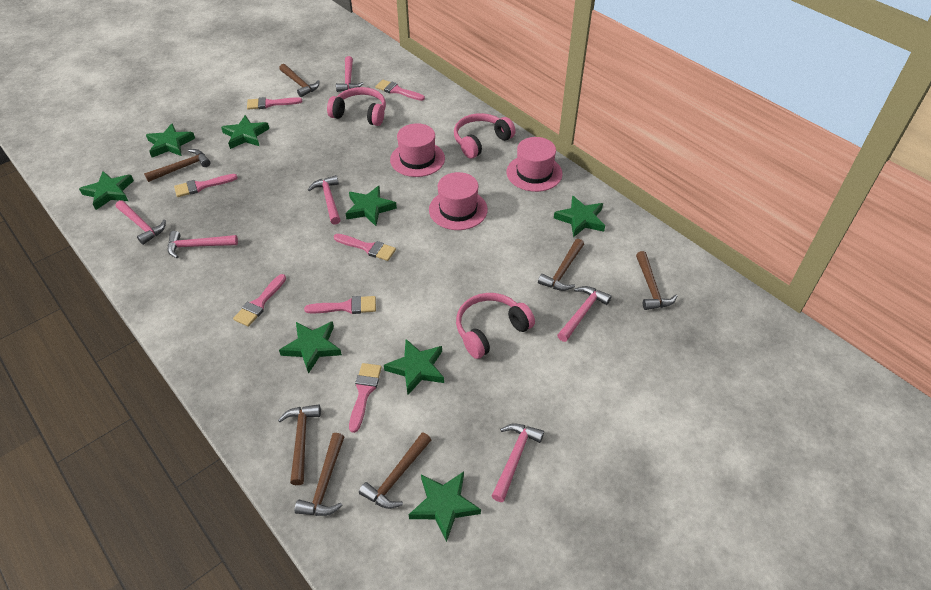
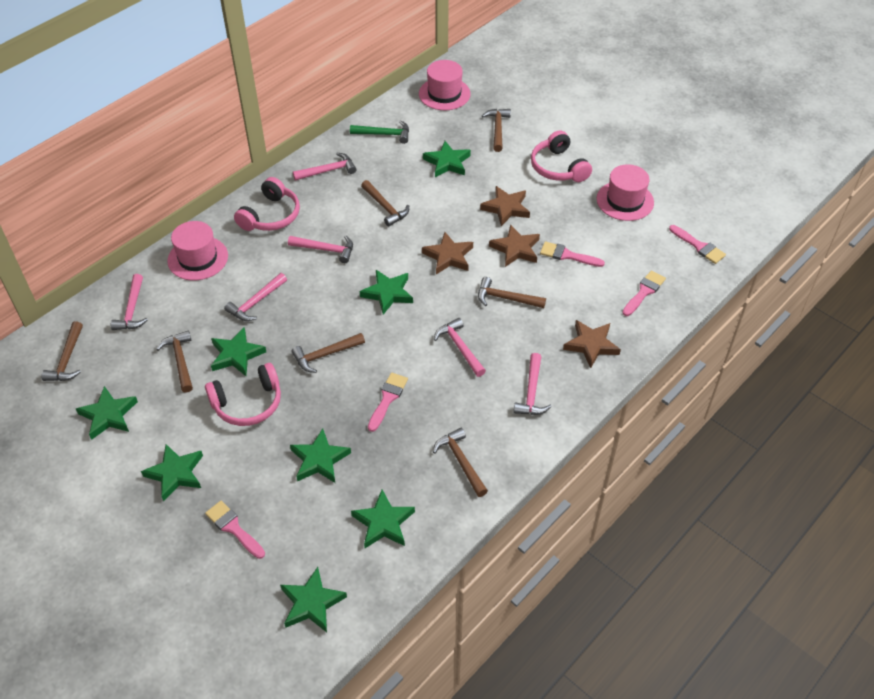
brown star: none = 0 -> [422,232,473,274] [480,186,530,226] [489,224,540,267] [563,320,621,368] = 4
green hammer: none = 0 -> [350,120,409,144] = 1
pink brush: [174,174,238,197] [233,274,286,327] [247,97,302,110] [304,296,376,314] [334,234,396,261] [349,363,382,433] [375,80,425,101] = 7 -> [205,501,265,559] [368,373,408,432] [540,242,605,267] [622,270,666,316] [669,225,726,264] = 5

